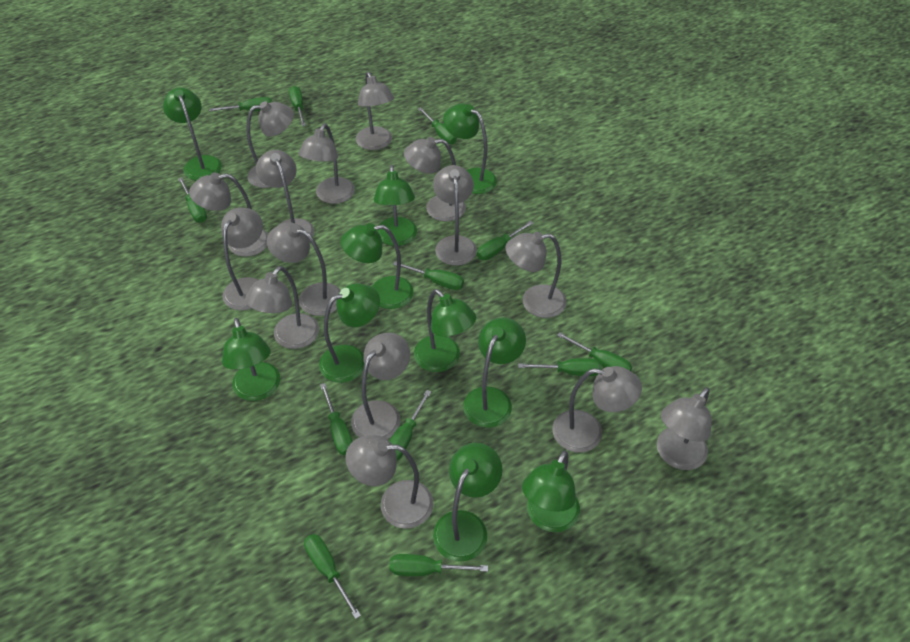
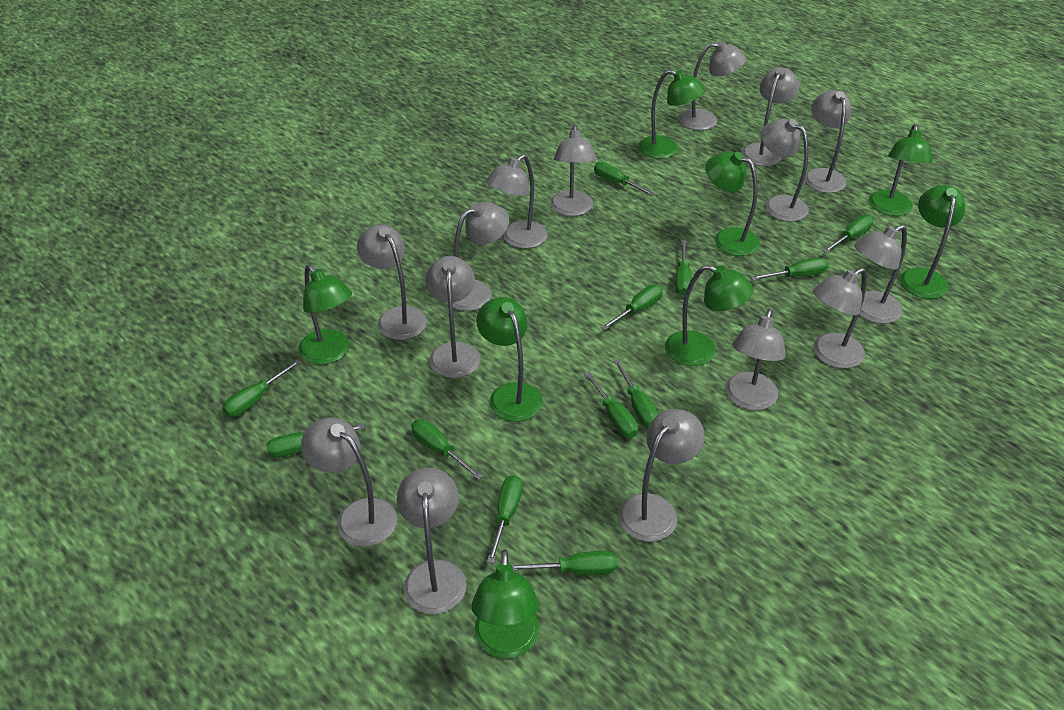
green lamp: [163,88,222,181] [222,318,280,401] [319,284,380,383] [341,223,413,309] [374,165,417,246] [414,289,476,372] [433,443,502,562] [443,103,497,194] [463,318,526,428] [522,450,580,532] = 10 -> [299,264,352,365] [471,549,539,658] [476,297,543,422] [638,70,705,159] [665,265,753,366] [705,152,760,256] [869,124,933,216] [900,185,965,299] = 8

